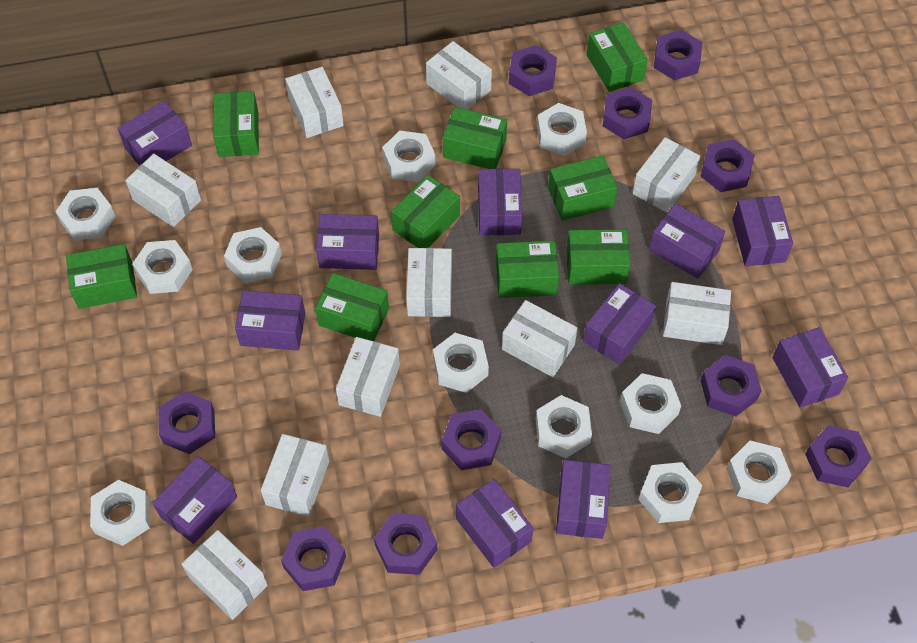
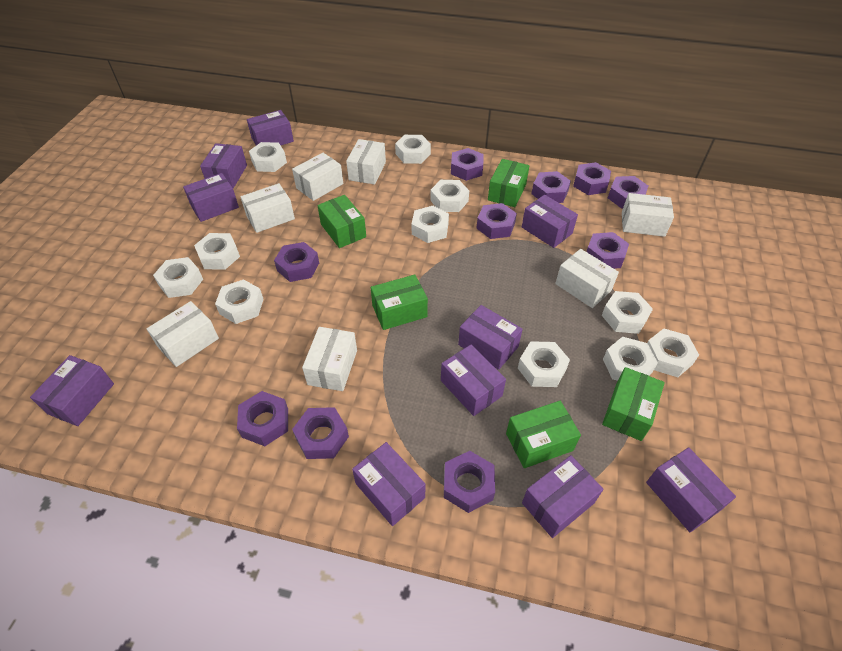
green box: [66,244,137,309] [213,91,259,157] [315,273,389,341] [391,175,460,248] [443,107,507,169] [496,241,559,298] [548,155,618,221] [567,230,630,285] [586,22,648,92] = 9 -> [317,195,366,248] [371,275,428,330] [488,159,529,207] [506,401,581,468] [602,367,665,441] = 5
purple box: [118,101,192,166] [153,456,237,544] [235,290,305,351] [316,214,379,270] [456,479,533,568] [478,168,522,235] [556,460,611,539] [583,283,656,364] [649,203,725,279] [732,196,793,266] [773,327,848,408] = 11 -> [30,355,114,426] [183,173,239,222] [200,143,247,188] [247,110,294,145] [352,442,425,526] [441,345,506,416] [458,305,523,370] [522,195,578,248] [522,455,603,538] [646,447,736,532] = 10
white box: [125,154,201,227] [182,530,268,620] [261,434,329,517] [285,67,344,138] [336,337,400,417] [406,248,452,317] [426,41,492,110] [502,300,577,377] [632,137,700,213] [663,282,731,345] = 10 -> [147,301,219,367] [240,183,295,233] [292,153,343,201] [302,327,357,391] [346,139,386,185] [555,249,619,308] [622,193,674,237] = 7

